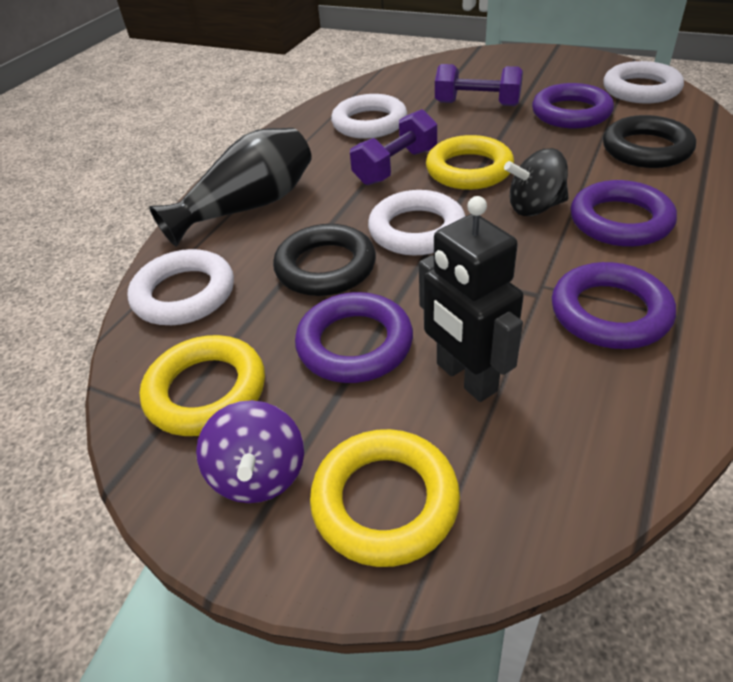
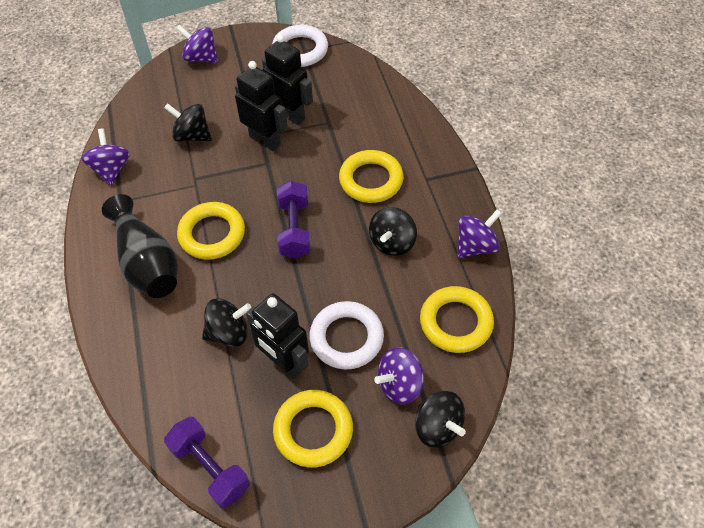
black ring: [273,224,376,296] [603,115,696,168] = 2 -> none = 0
black robot: [419,196,524,402] = 1 -> [235,61,288,151] [246,293,309,379] [262,34,313,125] = 3
black spinning top: [504,148,569,216] = 1 -> [164,103,212,142] [202,298,252,347] [369,207,417,256] [415,391,466,447] = 4
purple ring: [295,292,413,383] [532,83,614,129] [552,262,676,349] [570,180,677,247] = 4 -> none = 0
purple spinning top: [196,400,304,503] = 1 -> [81,128,130,186] [176,25,218,63] [374,347,424,405] [457,209,502,258] = 4
white ring: [128,249,234,325] [331,94,407,139] [368,190,466,255] [603,61,684,103] = 4 -> [272,25,328,67] [309,301,384,369] = 2
yellow ring: [140,335,265,436] [310,429,460,567] [426,135,514,190] = 3 -> [177,202,245,260] [273,390,353,468] [339,150,404,203] [420,286,494,353] = 4

